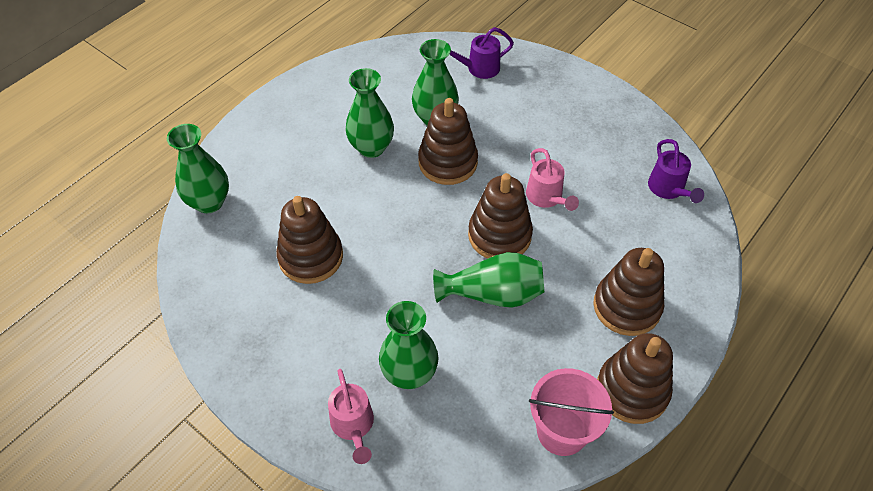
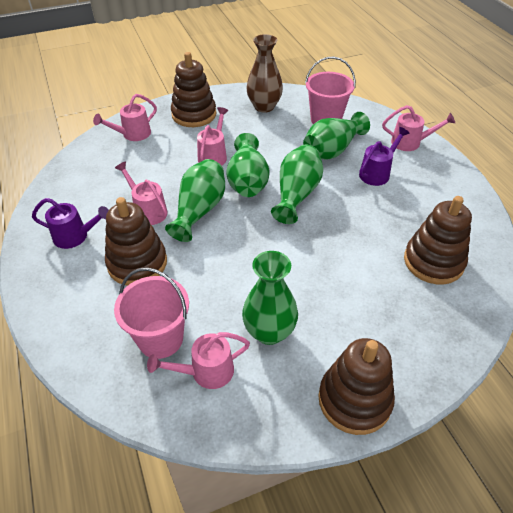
brown stacking toy: [276,196,343,284] [418,98,478,185] [468,173,533,259] [593,248,664,336] [597,333,673,424] = 5 -> [105,197,167,286] [171,52,216,127] [318,338,395,435] [404,196,472,284] = 4
brown vase: none = 0 -> [246,34,283,113] = 1
pink bucket: [529,368,614,456] = 1 -> [114,267,189,359] [305,57,356,124] = 2
pink watering can: [328,369,374,464] [526,148,579,211] = 2 -> [93,94,157,141] [115,161,168,225] [147,332,250,389] [197,107,229,166] [382,105,455,151] = 5

